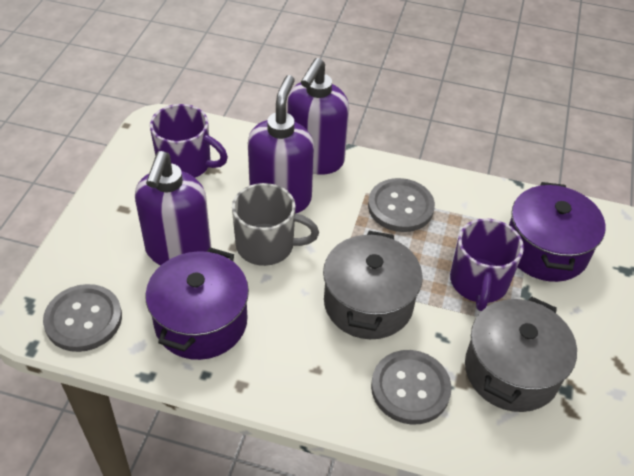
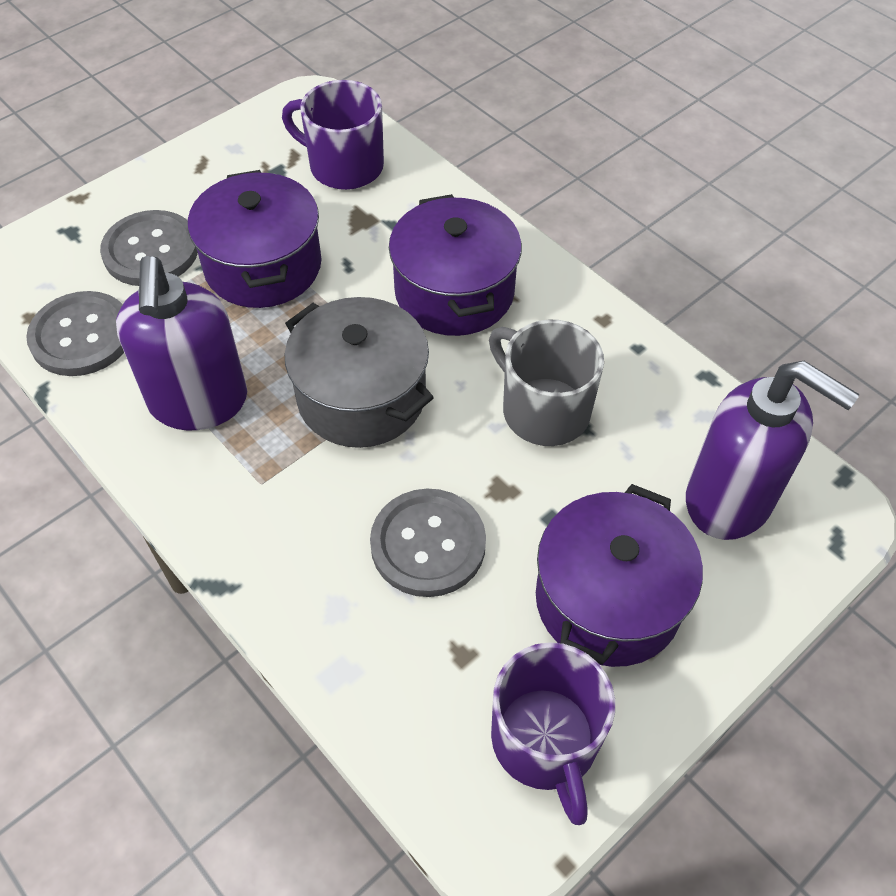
grey pot: [323,231,423,339] [465,296,577,412] = 2 -> [285,297,434,448] = 1
purple pot: [145,248,249,360] [509,182,605,282] = 2 -> [188,170,322,308] [389,194,522,336] [536,484,703,667] = 3
purple soap dispenser: [135,151,211,265] [248,75,314,213] [287,58,349,175] = 3 -> [116,256,247,430] [686,361,860,540] = 2

